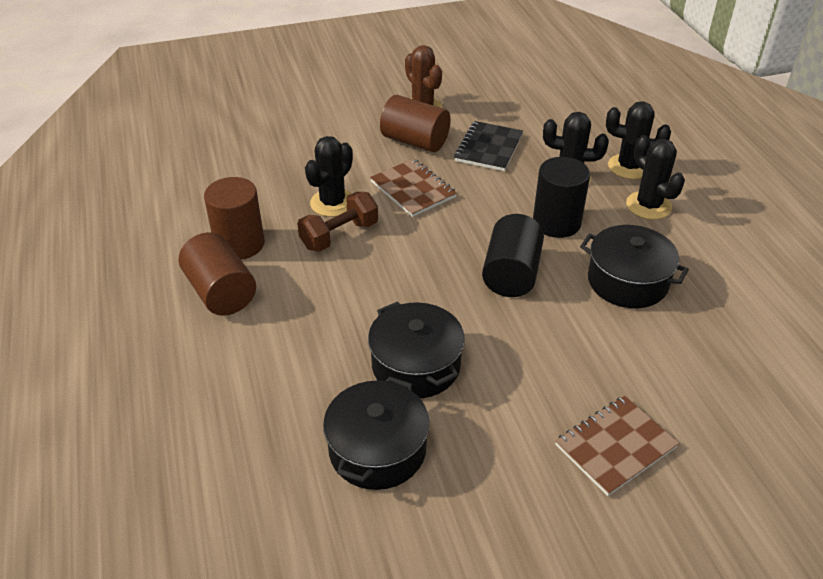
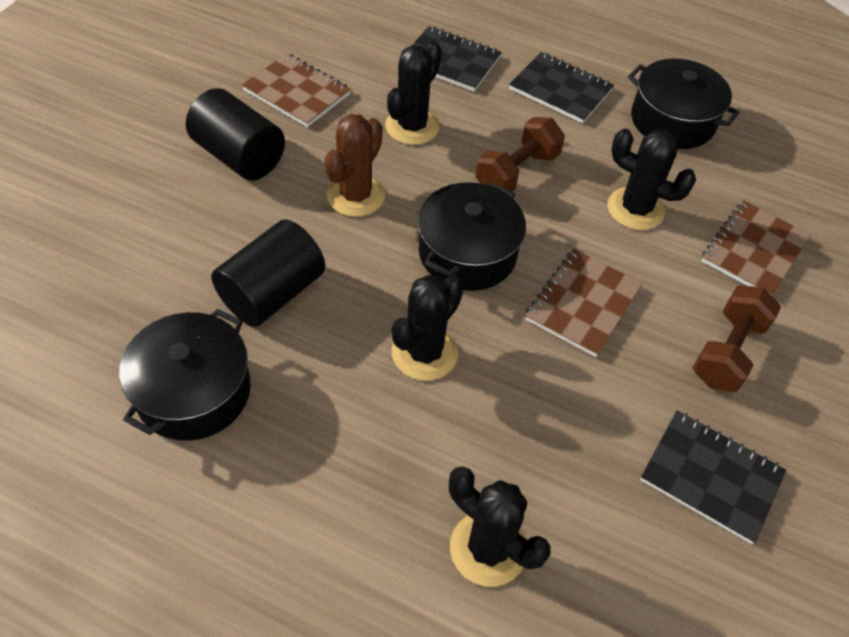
black notebook: [454,121,523,171] = 1 -> [413,26,502,91] [509,52,614,123] [640,411,786,544] = 3
brown cylinder: [179,232,256,316] [204,177,265,260] [380,95,450,152] = 3 -> none = 0
brown dumbbell: [297,192,378,252] = 1 -> [476,117,565,192] [693,285,781,392] = 2
brown notebook: [370,158,457,217] [555,396,679,496] = 2 -> [241,53,351,127] [526,249,643,357] [701,200,811,295] = 3

